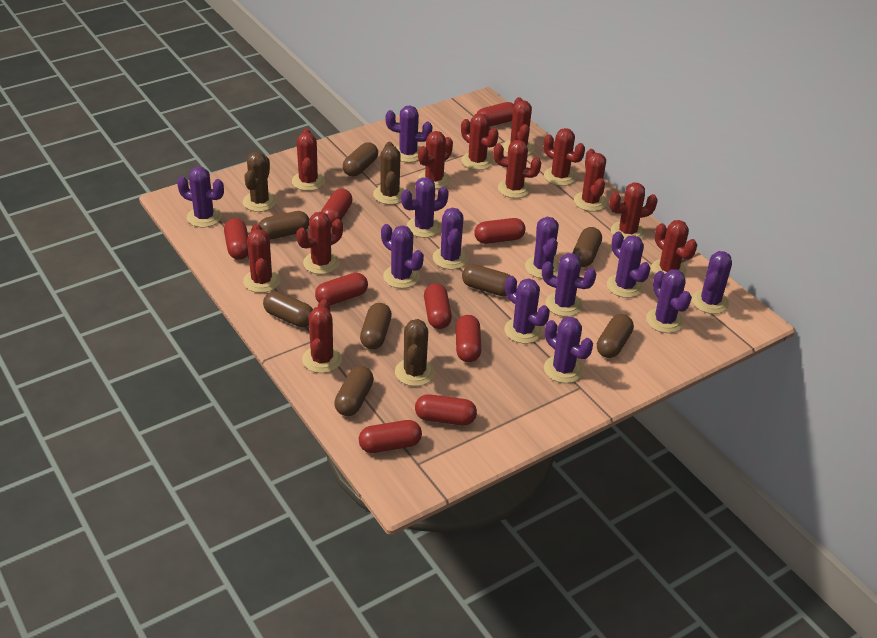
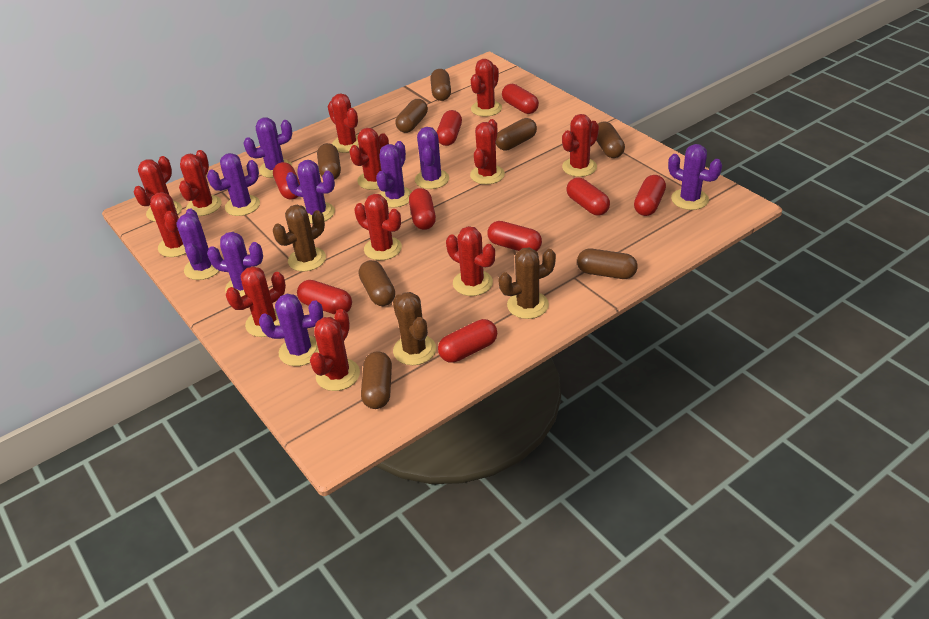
purple cactus: [177,167,224,227] [381,224,424,288] [386,106,432,163] [401,177,449,238] [433,208,468,270] [504,276,550,344] [525,217,559,279] [542,253,596,317] [544,317,593,383] [607,231,650,298] [646,269,692,333] [692,251,732,314] = 12 -> [176,208,219,280] [207,153,260,216] [207,232,263,297] [243,117,292,178] [259,294,323,366] [286,160,335,224] [376,141,412,208] [415,127,449,189] [668,144,722,210] = 9

